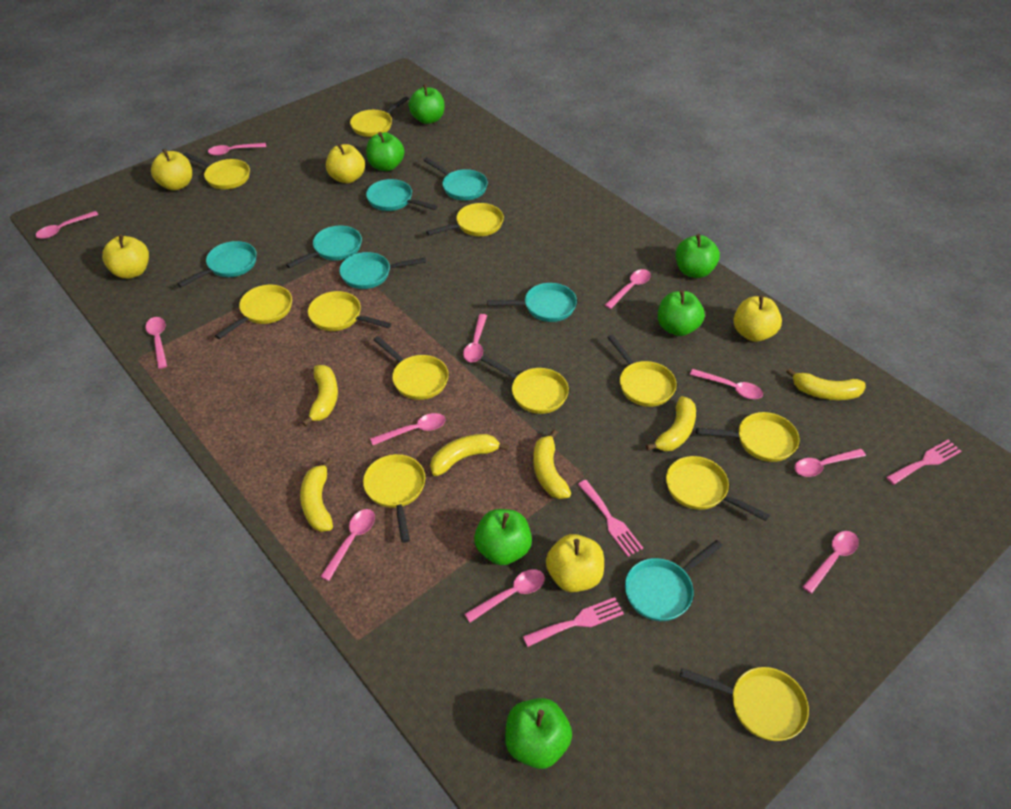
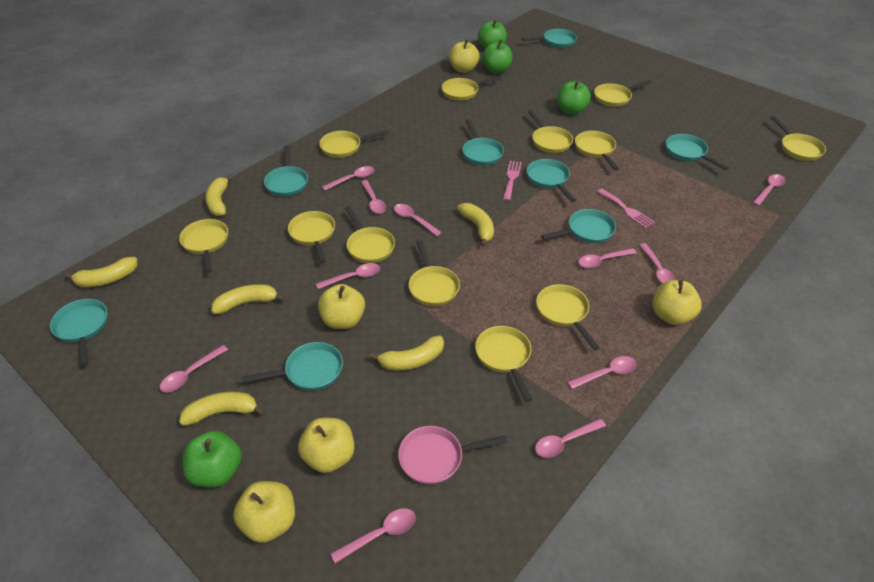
green apple: [366,132,404,171] [409,84,444,124] [474,509,532,565] [505,698,572,769] [658,290,705,336] [676,234,720,278] = 6 -> [182,431,242,487] [478,19,507,49] [482,40,512,74] [557,80,591,115] = 4
pink fork: [523,597,624,647] [578,480,643,557] [886,440,961,485] = 3 -> [503,161,522,201] [597,189,655,228] = 2
pink pan: none = 0 -> [398,426,507,485] = 1
turquoise pan: [177,241,257,287] [286,226,362,268] [339,252,426,289] [366,179,438,211] [423,157,488,201] [487,283,577,322] [625,540,722,621] = 7 -> [50,299,108,366] [242,342,343,391] [264,145,308,197] [462,119,504,165] [522,29,577,48] [527,159,576,202] [541,209,616,243] [666,134,729,170] = 8

